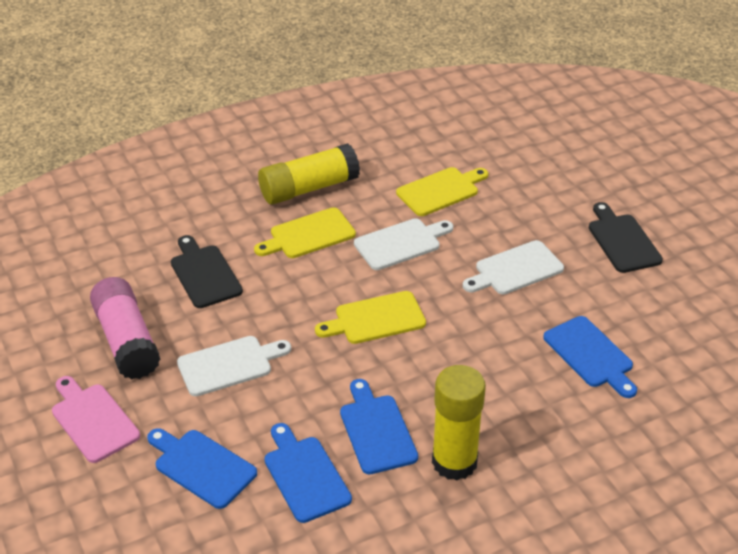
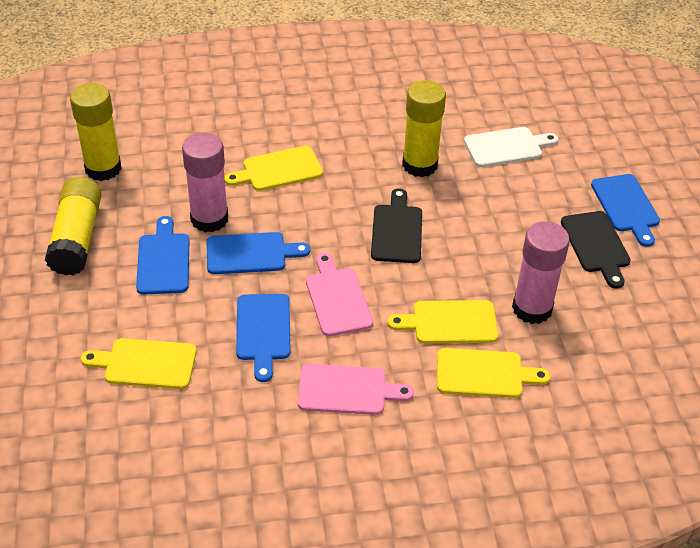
pink cutting board: [52,376,140,463] = 1 -> [298,364,414,415] [306,253,373,336] = 2
pink glue stick: [90,277,160,380] = 1 -> [182,132,228,232] [512,221,570,324] = 2
white cutting board: [177,336,291,396] [354,218,453,270] [463,240,564,294] = 3 -> [464,127,558,167] = 1
yellow cutting board: [254,207,356,258] [315,291,426,344] [396,167,488,216] = 3 -> [81,338,197,389] [225,146,323,191] [388,300,498,344] [437,348,550,398] = 4
yellow glue stick: [258,143,360,205] [432,365,486,480] = 2 -> [45,177,102,276] [70,83,122,181] [402,80,446,177] = 3

